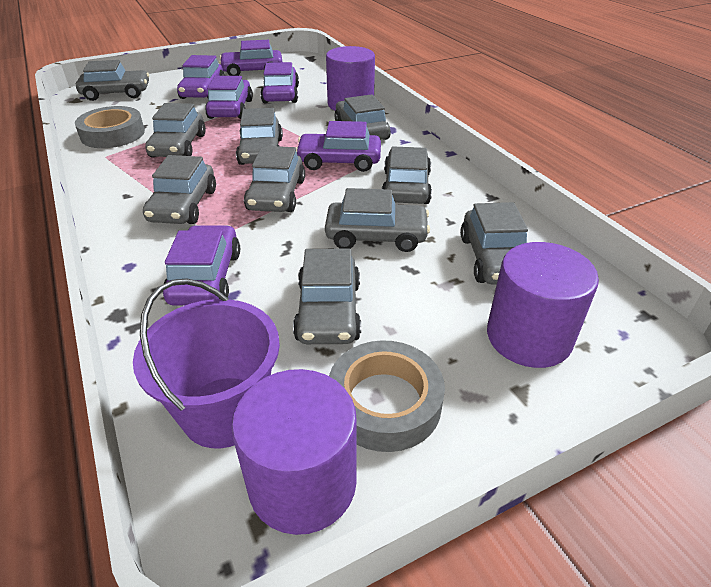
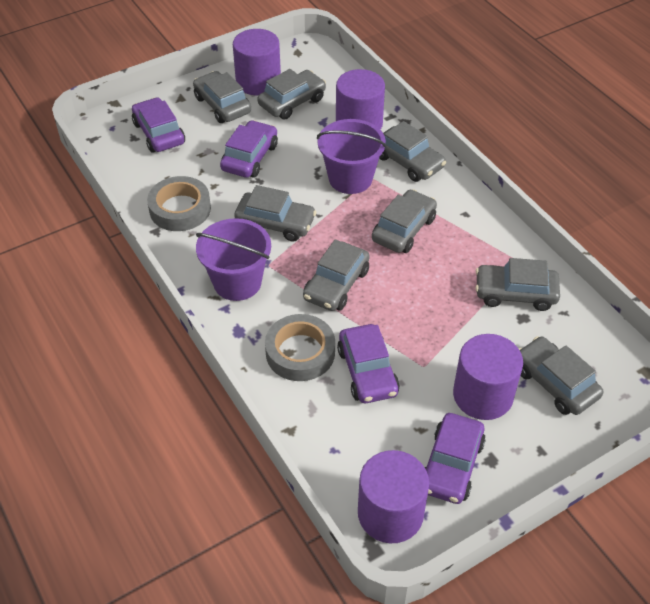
grey car: [76,60,149,101] [143,155,216,224] [145,103,206,157] [236,108,283,165] [244,146,305,212] [293,248,361,344] [325,188,430,252] [335,94,391,140] [382,146,432,204] [460,202,528,285] = 10 -> [193,71,251,123] [234,185,317,242] [257,69,326,119] [303,239,370,311] [372,189,437,253] [379,121,446,182] [475,258,560,311] [518,336,603,415] = 8
purple bucket: [133,279,280,448] = 1 -> [196,218,271,301] [317,119,387,194] = 2
purple car: [163,225,240,306] [177,55,225,99] [205,76,253,119] [219,40,282,76] [260,62,299,103] [296,121,381,172] = 6 -> [132,97,185,153] [220,120,278,178] [337,324,400,403] [425,413,486,504] = 4
purple cylinder: [232,369,357,535] [326,46,375,111] [487,242,599,368] = 3 -> [233,29,281,96] [336,69,385,130] [358,450,429,543] [453,334,523,420] = 4

